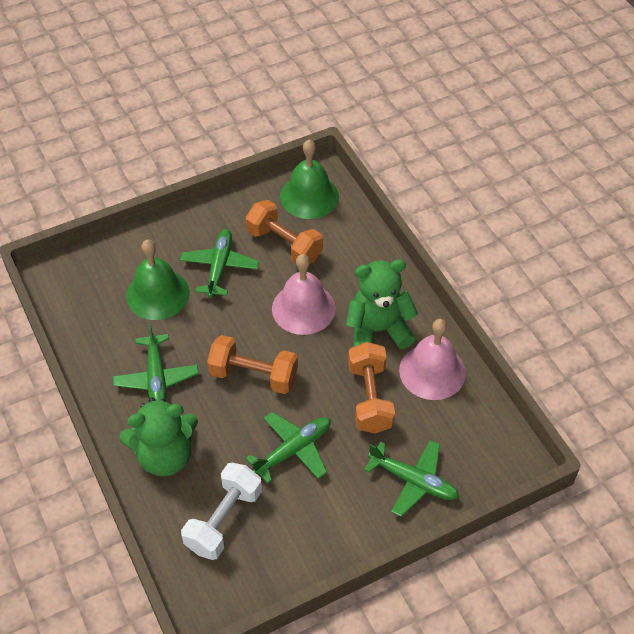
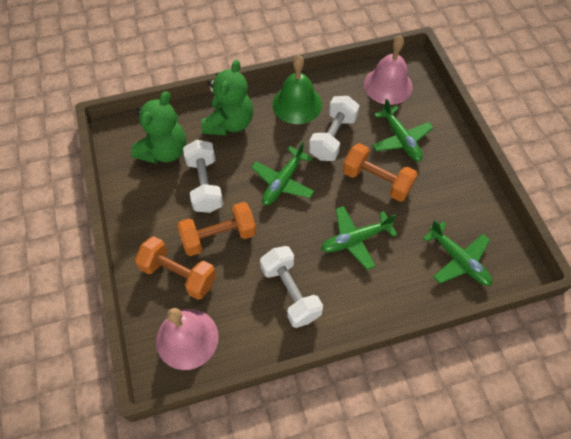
green bell: [126,239,190,320] [280,140,339,219] = 2 -> [273,55,322,124] = 1
white dumbbell: [181,463,262,560] = 1 -> [183,140,224,213] [260,246,323,328] [309,96,359,161] = 3

